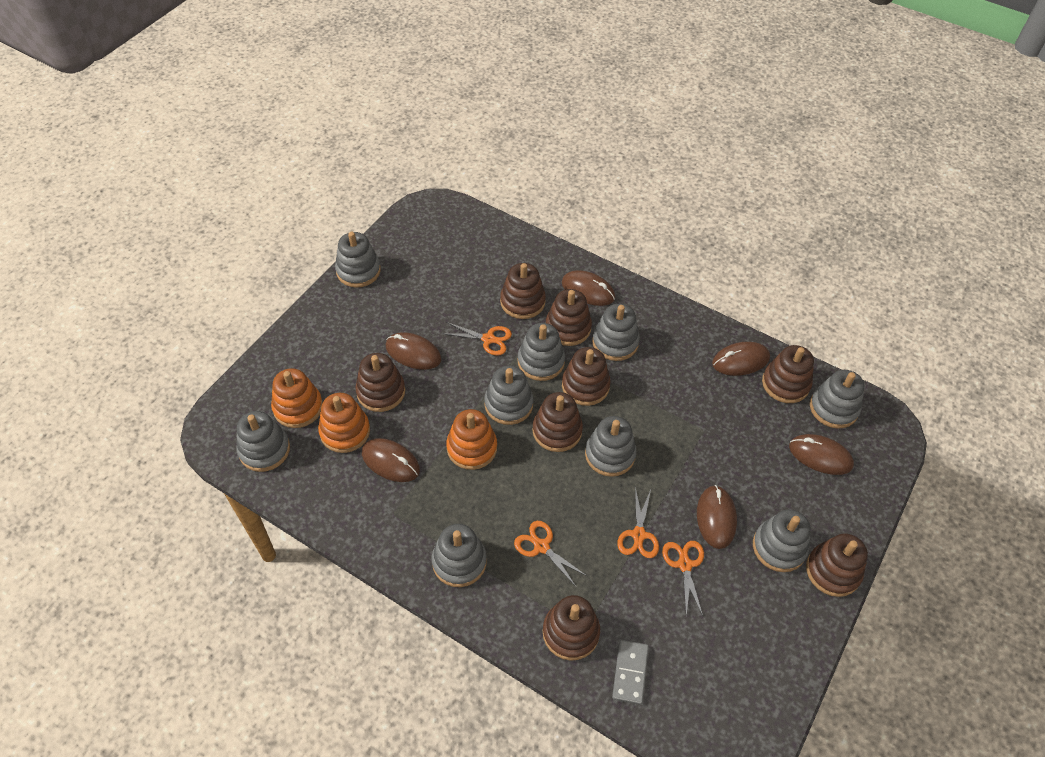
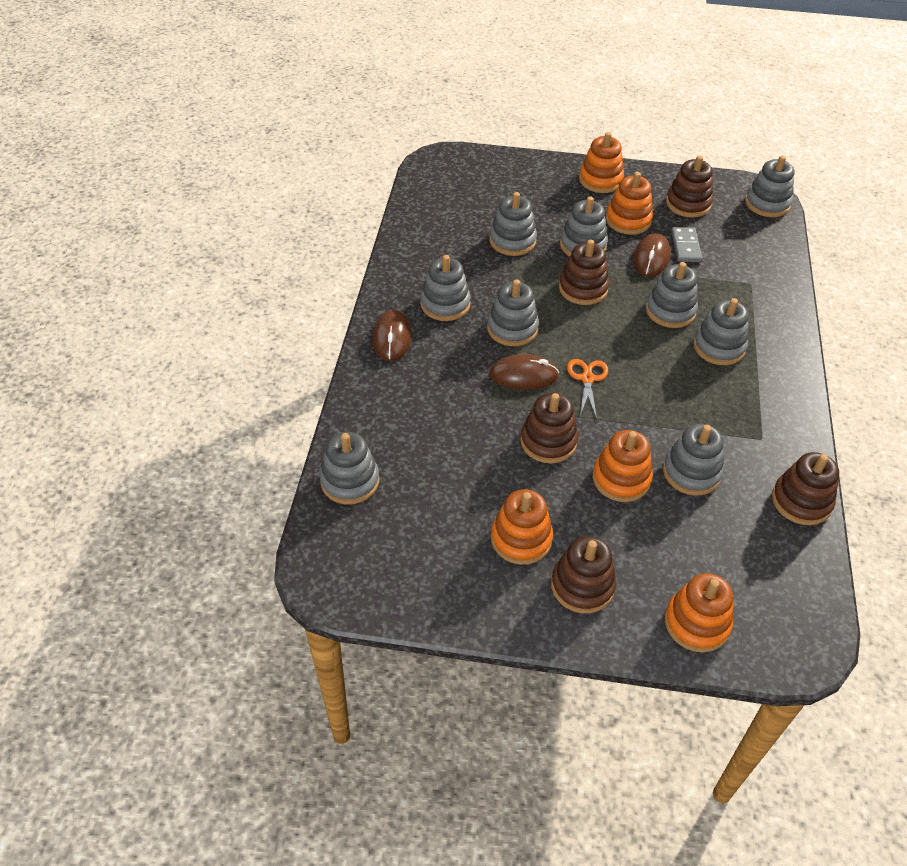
brown mouse: [362,438,420,482] [386,332,441,370] [562,270,615,306] [697,485,737,549] [712,342,770,376] [789,434,854,475] = 6 -> [373,310,412,361] [489,354,559,390] [633,233,671,277] = 3
brown stacking toy: [355,353,405,412] [500,263,546,319] [532,392,583,452] [543,595,600,661] [546,289,592,346] [562,347,611,406] [762,345,814,403] [806,534,868,597] = 8 -> [520,393,578,463] [551,536,616,614] [559,240,609,305] [666,155,713,218] [772,452,839,525] = 5
orange scissors: [442,322,512,356] [514,521,588,588] [617,487,659,558] [662,541,704,616] = 4 -> [567,359,608,419] = 1
orange stacking toy: [271,368,323,428] [318,393,370,453] [446,409,497,470] = 3 -> [491,489,553,565] [579,132,624,193] [593,430,653,502] [606,172,653,235] [665,573,733,653] = 5

